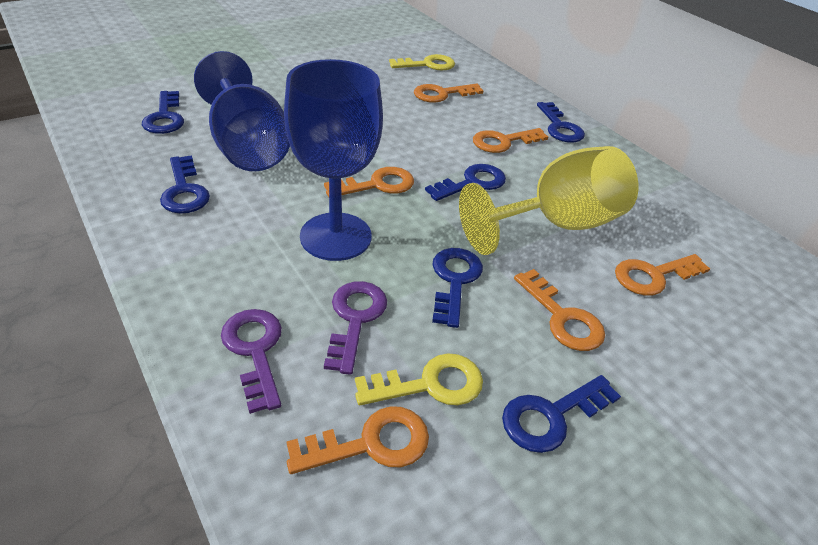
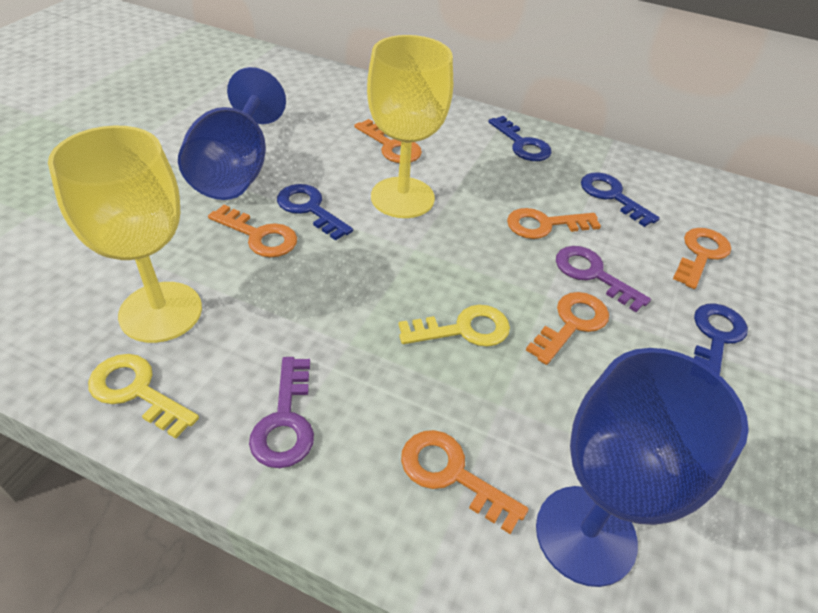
blue key: [142,91,184,134] [160,155,210,214] [425,164,506,201] [432,248,483,328] [502,375,621,453] [537,102,585,142] = 6 -> [277,184,353,241] [488,116,552,161] [581,172,660,227] [694,303,748,375] = 4
yellow goblet: [459,146,638,255] = 1 -> [48,126,202,343] [367,35,453,218] = 2

